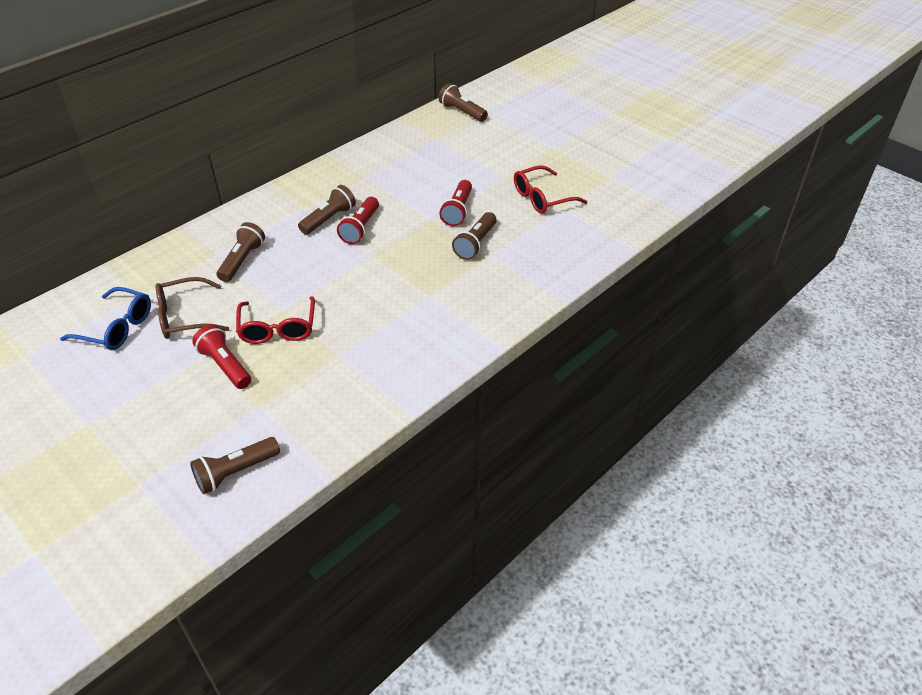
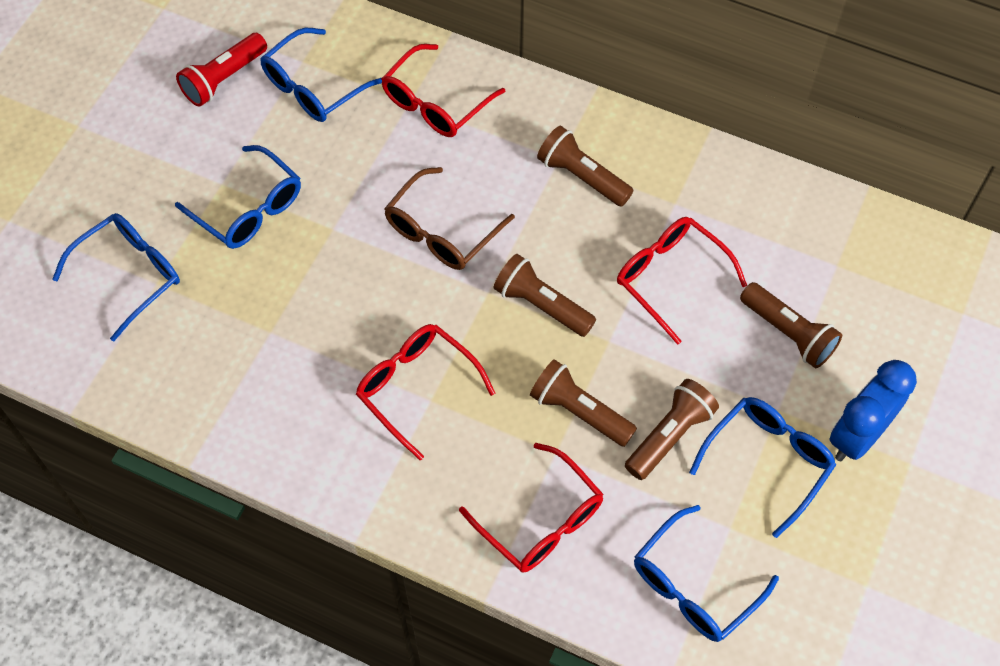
blue clock: none = 0 -> [830,360,917,461] = 1
blue glasses: [60,287,151,350] = 1 -> [52,213,180,341] [175,145,301,249] [260,28,382,122] [634,505,779,642] [689,397,836,538] = 5
red flashlight: [192,324,251,389] [337,197,379,244] [439,180,472,226] = 3 -> [176,33,267,107] = 1
red glasses: [236,296,315,344] [514,165,587,214] = 2 -> [356,324,495,460] [381,44,505,137] [459,443,604,573] [617,217,747,345] = 4

